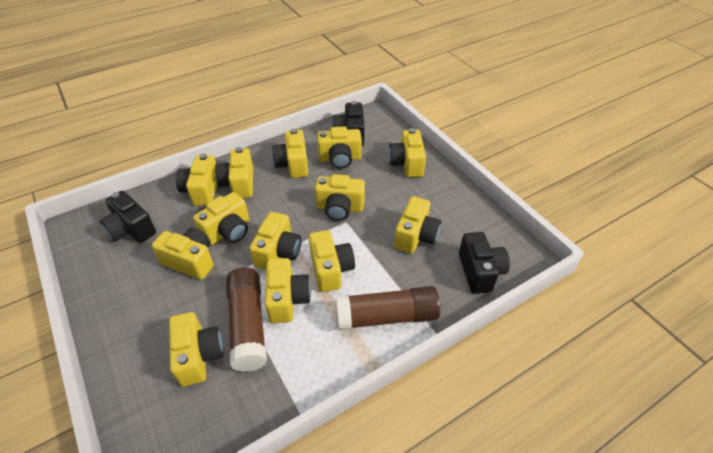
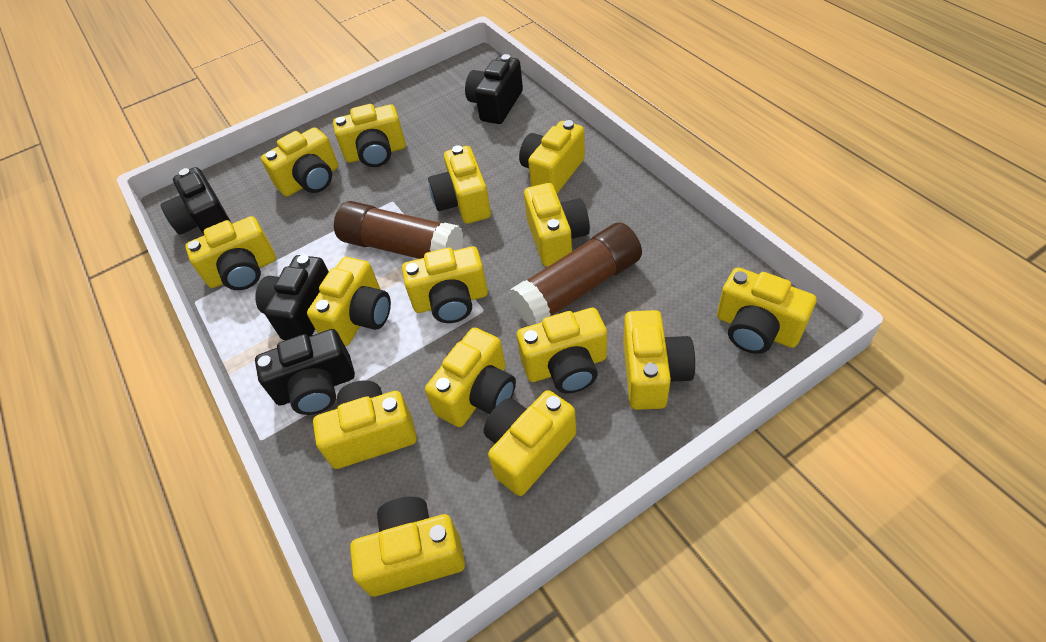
black camera: [100,191,156,243] [332,101,365,146] [459,232,510,294] = 3 -> [160,167,231,235] [255,255,329,340] [255,329,355,415] [465,54,523,124] = 4
yellow camera: [152,228,214,280] [169,312,224,386] [176,154,217,206] [193,192,249,245] [215,147,253,198] [250,212,301,270] [265,258,311,323] [272,129,308,178] [309,230,355,292] [315,174,365,221] [317,126,362,169] [389,128,426,177] [394,196,441,254] = 13 -> [185,216,276,290] [261,127,338,197] [307,257,391,346] [313,380,417,469] [333,104,406,167] [350,497,465,596] [402,246,488,323] [425,328,516,427] [428,145,491,224] [484,390,576,496] [517,308,607,394] [519,120,585,193] [524,183,590,267] [623,310,695,410] [717,267,816,354] = 15

